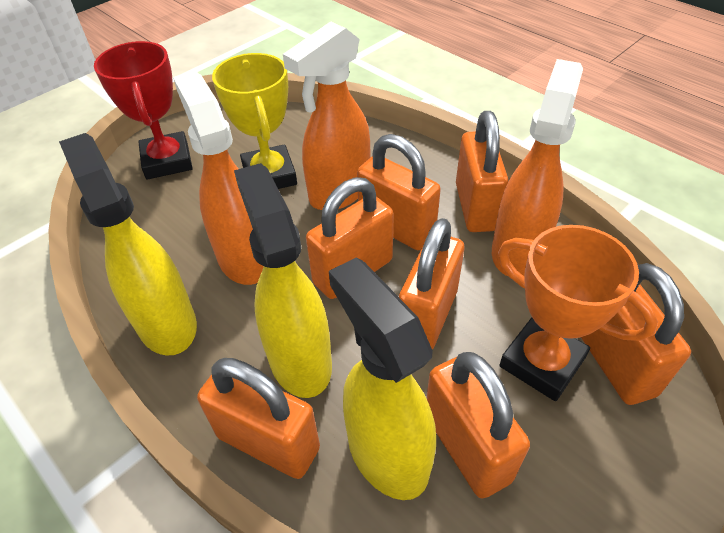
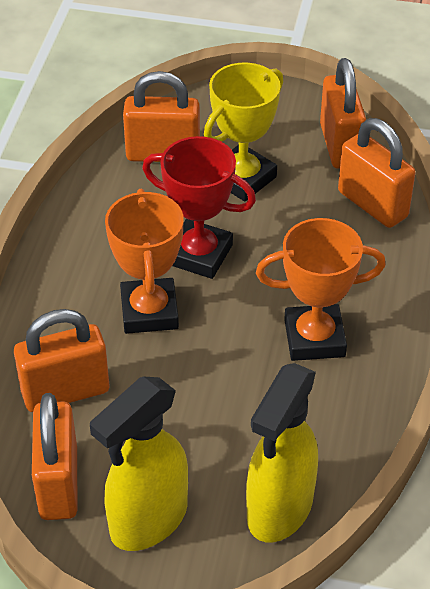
orange padlock: [197,358,320,479] [306,177,394,299] [357,134,441,250] [399,218,464,350] [426,352,530,498] [456,111,509,232] [581,263,691,405] = 7 -> [14,309,109,412] [32,393,77,520] [123,71,200,162] [320,58,366,169] [338,118,416,228] = 5
orange spray bottle: [173,71,264,285] [283,22,370,210] [492,59,583,277] = 3 -> none = 0
orange trophy: [498,225,658,401] = 1 -> [105,189,184,334] [256,218,386,361] = 2
yellow spray bottle: [59,133,197,356] [234,163,332,398] [329,257,436,500] = 3 -> [90,376,188,551] [246,363,318,542] = 2

